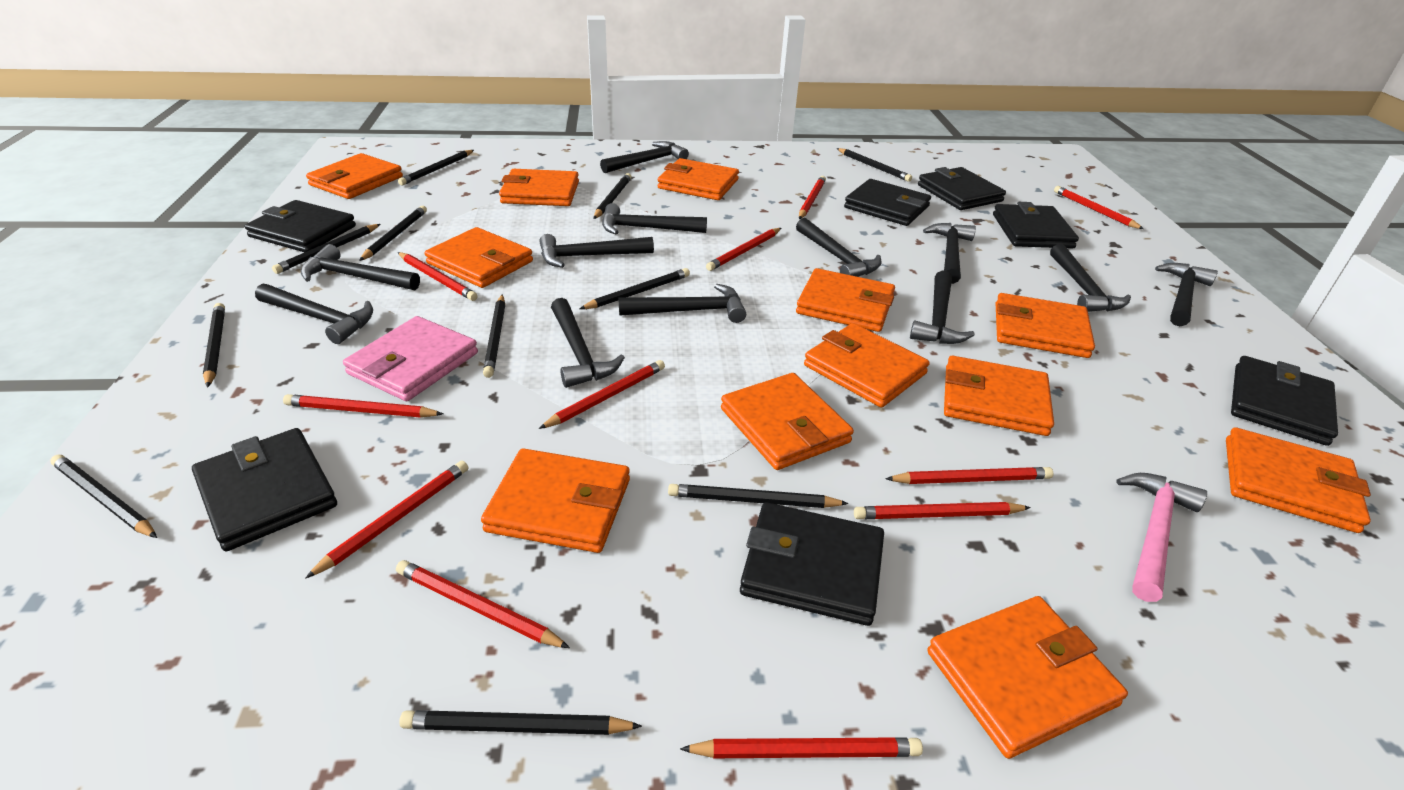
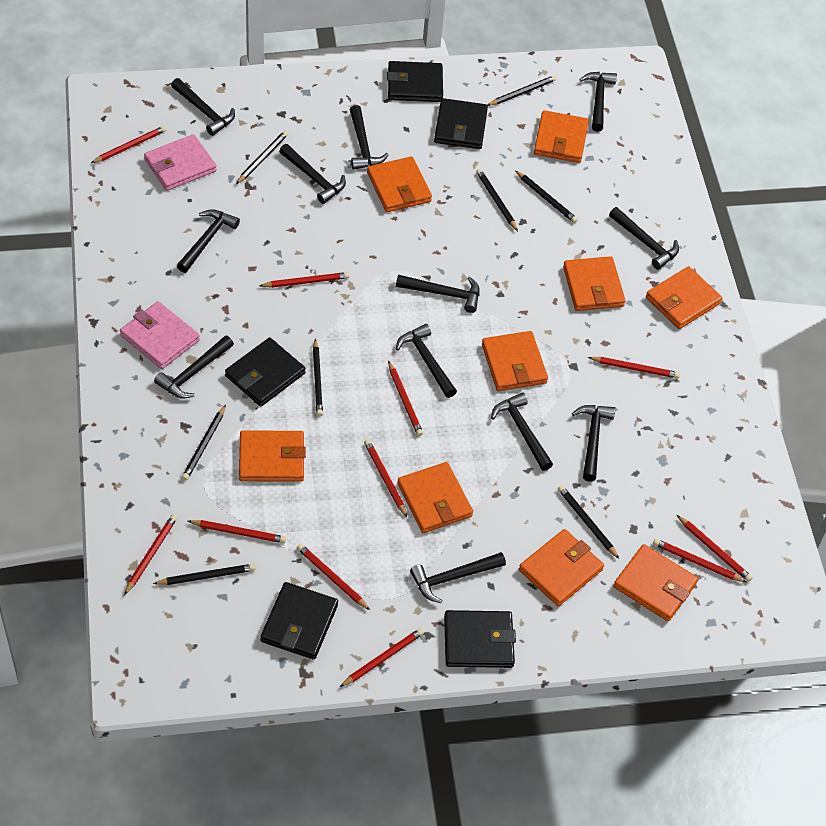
black pencil: [50,455,157,538] [203,303,225,387] [272,224,380,274] [359,206,427,261] [398,150,474,185] [399,710,642,735] [483,294,505,378] [580,268,690,309] [594,173,631,219] [668,484,849,508] [837,148,912,182] = 11 -> [153,564,256,585] [182,405,226,480] [236,131,288,184] [313,339,323,416] [476,169,518,231] [488,75,556,106] [516,171,578,223] [558,485,619,559] = 8
black wallet: [192,428,337,551] [245,200,356,252] [740,502,884,626] [844,179,931,226] [918,167,1006,210] [993,202,1079,249] [1231,356,1338,446] = 7 -> [225,338,305,406] [260,582,338,660] [387,61,443,102] [434,98,488,149] [444,610,516,668] = 5
orange wallet: [306,153,403,199] [424,227,533,288] [481,448,630,553] [499,169,579,206] [658,158,739,200] [721,373,854,470] [796,268,895,332] [804,323,930,408] [927,596,1128,759] [944,356,1054,436] [996,293,1095,358] [1226,428,1371,533] = 12 -> [239,430,306,482] [367,156,432,212] [397,462,473,533] [482,331,548,391] [519,529,604,606] [534,110,589,163] [563,256,626,311] [613,544,698,621] [646,266,723,329] = 9
pink hammer: [1116,473,1207,602] = 1 -> none = 0
pink wallet: [343,316,478,401] = 1 -> [120,301,200,369] [144,134,217,191] = 2

